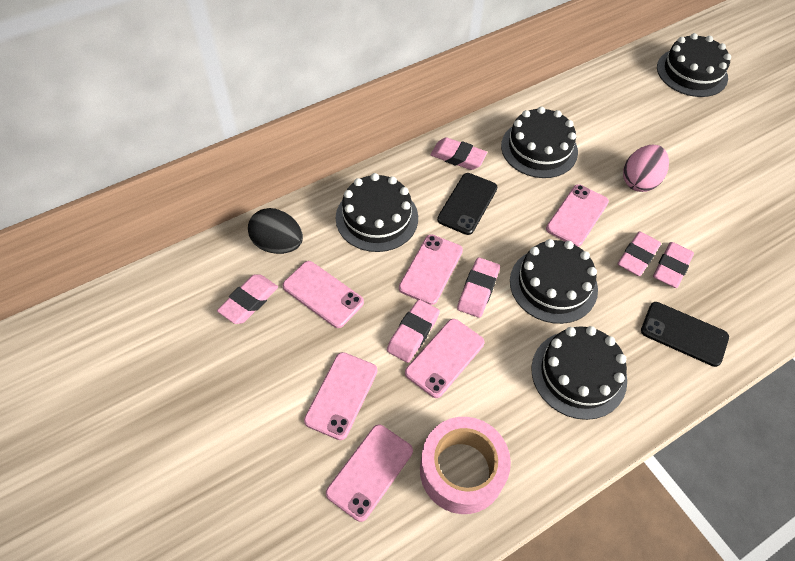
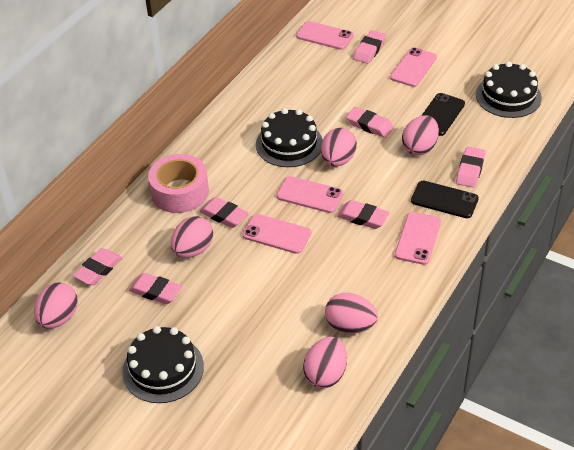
black cake: [336,173,418,252] [501,107,578,178] [510,239,598,324] [532,326,627,420] [657,33,731,97] = 5 -> [122,326,204,403] [256,108,323,167] [476,61,542,118] = 3
black egg: [248,208,303,254] = 1 -> none = 0
pink egg: [623,145,669,192] = 1 -> [34,282,78,328] [171,216,213,258] [303,337,347,388] [321,128,357,167] [325,293,378,333] [402,115,439,155] = 6
pink eraser: [217,274,278,324] [387,299,440,363] [431,137,487,170] [457,257,500,318] [618,231,661,276] [653,242,694,288] = 6 -> [73,248,122,285] [129,273,182,304] [200,197,249,228] [337,200,390,229] [346,107,394,138] [353,30,386,64] [456,147,485,188] = 7
pink phone: [283,261,364,328] [304,352,377,440] [326,424,413,522] [399,234,463,305] [405,319,485,398] [546,184,609,247] = 6 -> [242,214,311,254] [277,176,343,213] [296,21,353,50] [390,47,437,87] [395,212,441,265] = 5

